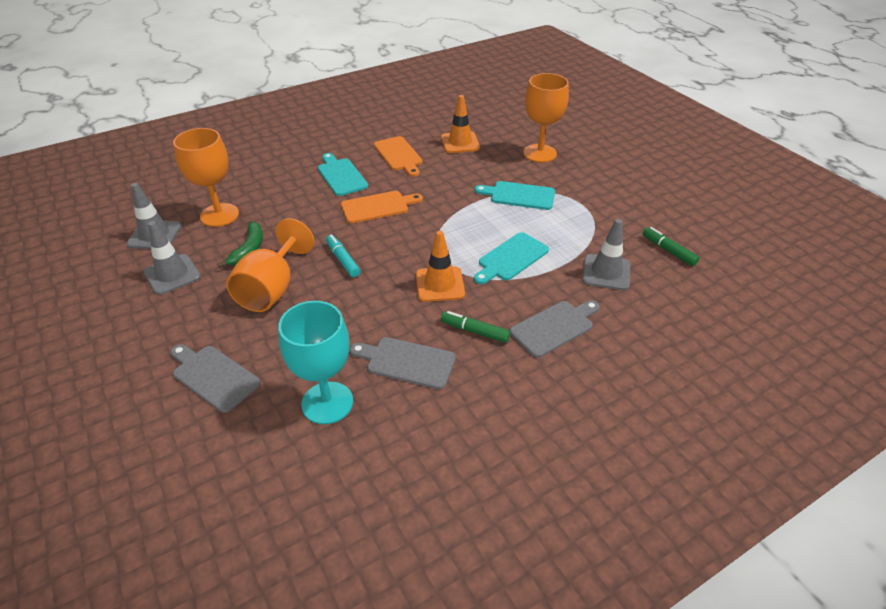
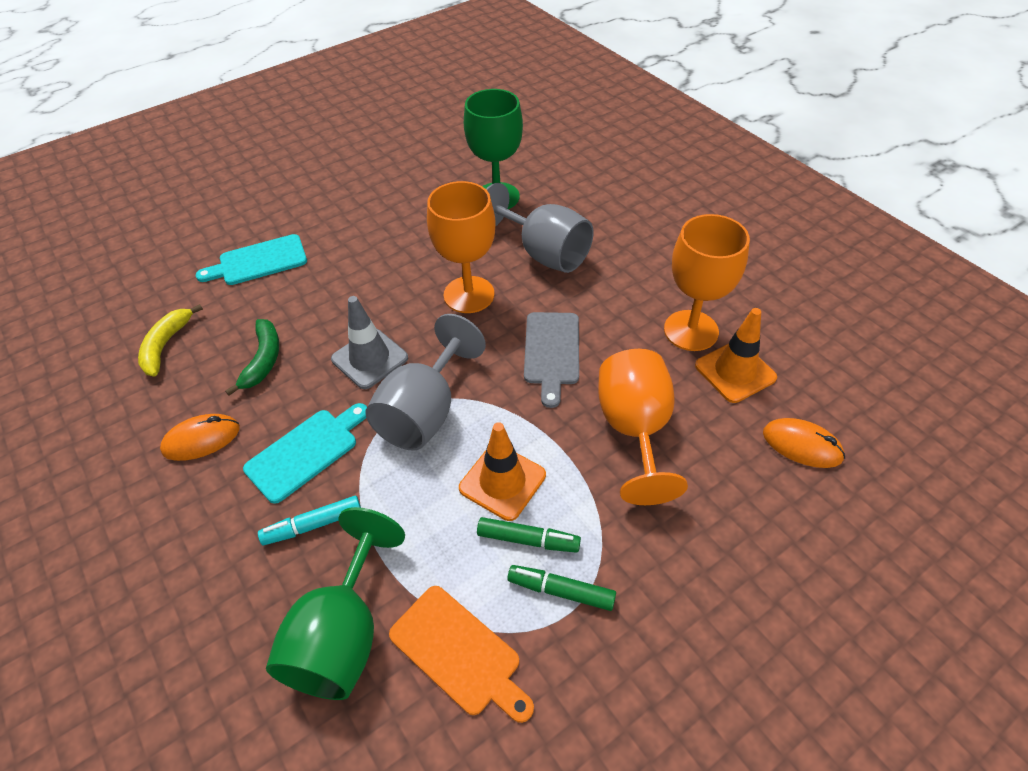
green goblet: none = 0 -> [266,507,405,700] [464,89,523,209] = 2
grey cutting board: [171,344,261,413] [350,337,456,389] [510,300,600,358] = 3 -> [524,312,579,408] = 1
grey goblet: none = 0 -> [365,314,486,451] [486,183,594,273] = 2
grey traffic cone: [126,183,182,249] [143,221,201,295] [582,219,630,290] = 3 -> [331,296,408,389] = 1
orange cutting board: [341,191,423,224] [374,136,422,177] = 2 -> [389,586,534,723] = 1
orange mouse: none = 0 -> [160,414,240,461] [763,418,845,468] = 2
turquoise cutting board: [318,153,368,196] [474,232,549,284] [475,181,555,210] = 3 -> [196,234,307,285] [243,403,367,504] = 2
turquoise goblet: [278,301,353,424] = 1 -> none = 0
yellow banana: none = 0 -> [138,304,203,376] = 1

